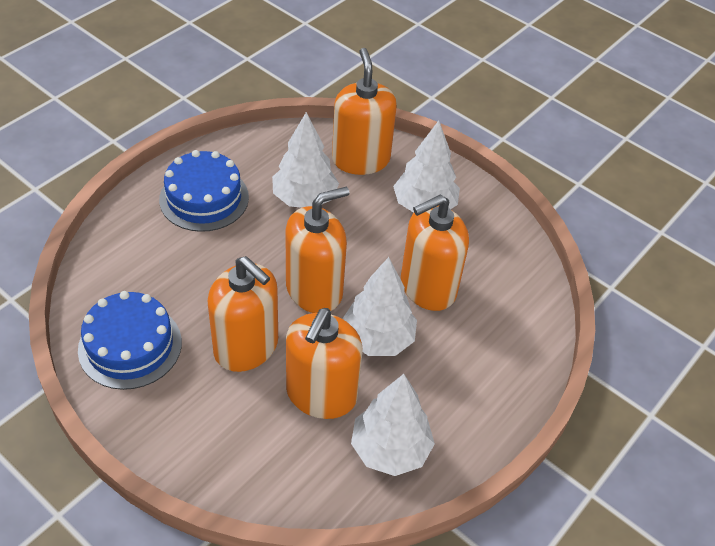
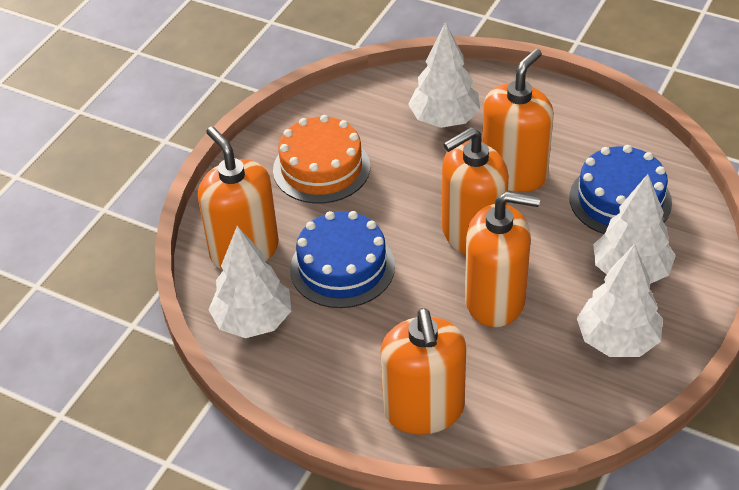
orange cake: none = 0 -> [273,115,370,203] = 1

